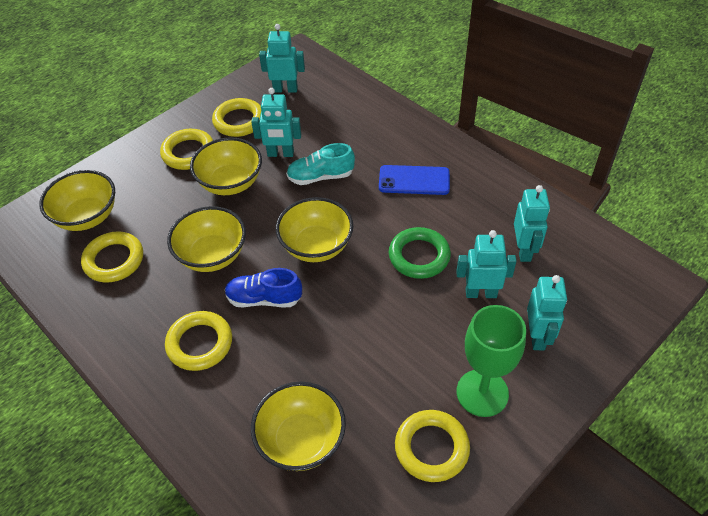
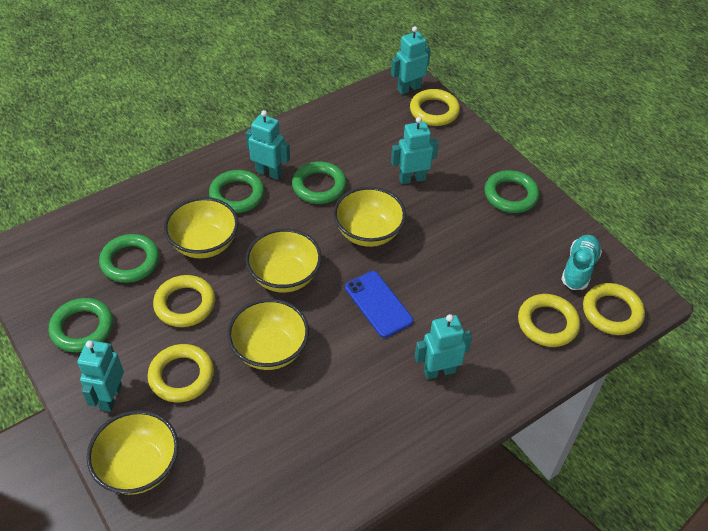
blue shoe: [225,268,302,308] = 1 -> none = 0
green goblet: [456,305,526,417] = 1 -> none = 0
green ring: [389,227,451,279] = 1 -> [49,298,113,352] [99,234,159,283] [209,170,265,213] [292,161,347,204] [485,170,540,213] = 5

